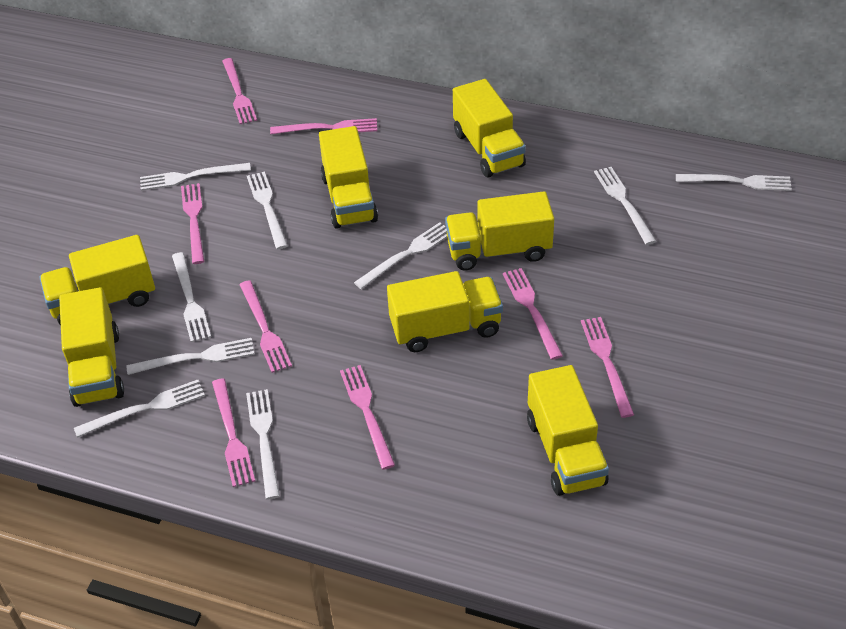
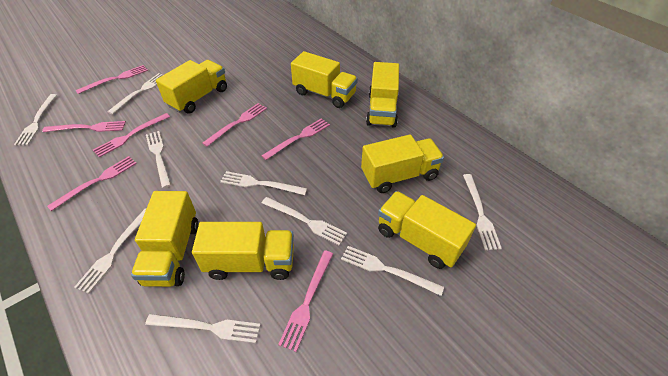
pink fork: [181,183,204,264] [212,378,255,487] [222,58,257,124] [239,280,292,373] [270,118,377,134] [340,365,395,470] [503,268,563,360] [581,317,634,418] = 8 -> [42,121,126,132] [47,156,137,211] [76,65,148,94] [93,113,170,158] [203,103,267,147] [261,118,330,160] [278,250,333,352] = 7

